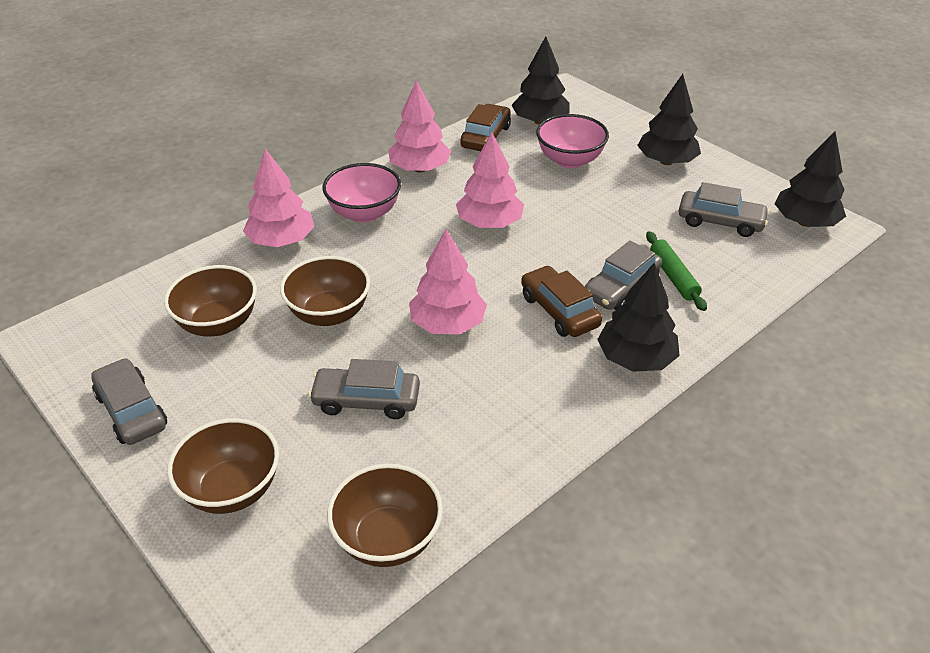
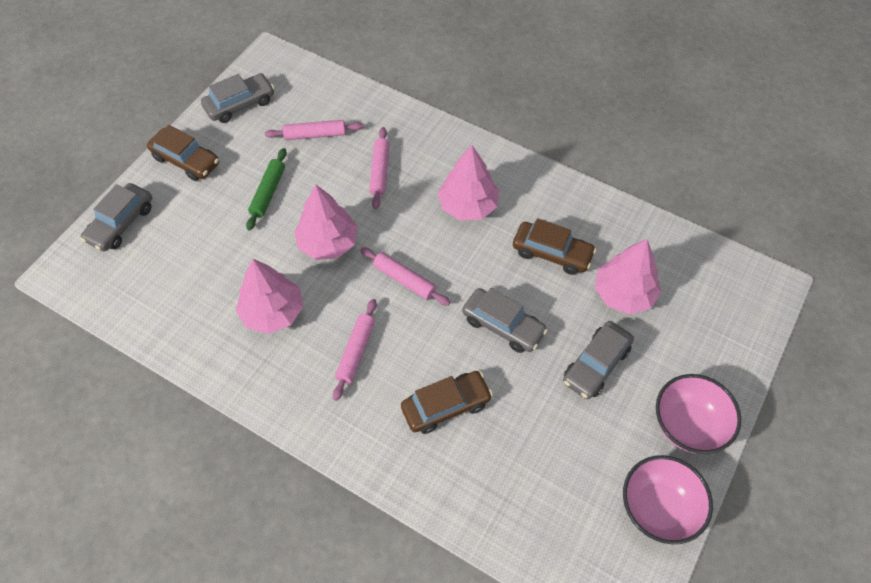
black tree: [511,37,570,124] [597,263,680,372] [637,74,701,165] [775,131,846,227] = 4 -> none = 0
brown bowl: [164,265,257,336] [167,418,279,514] [280,256,370,326] [327,463,443,567] = 4 -> none = 0
brown car: [460,104,511,151] [521,265,602,337] = 2 -> [147,125,219,181] [401,371,493,434] [513,218,596,275] = 3
pink rolling pin: none = 0 -> [265,120,363,140] [333,299,377,401] [360,247,450,306] [369,127,390,209] = 4

